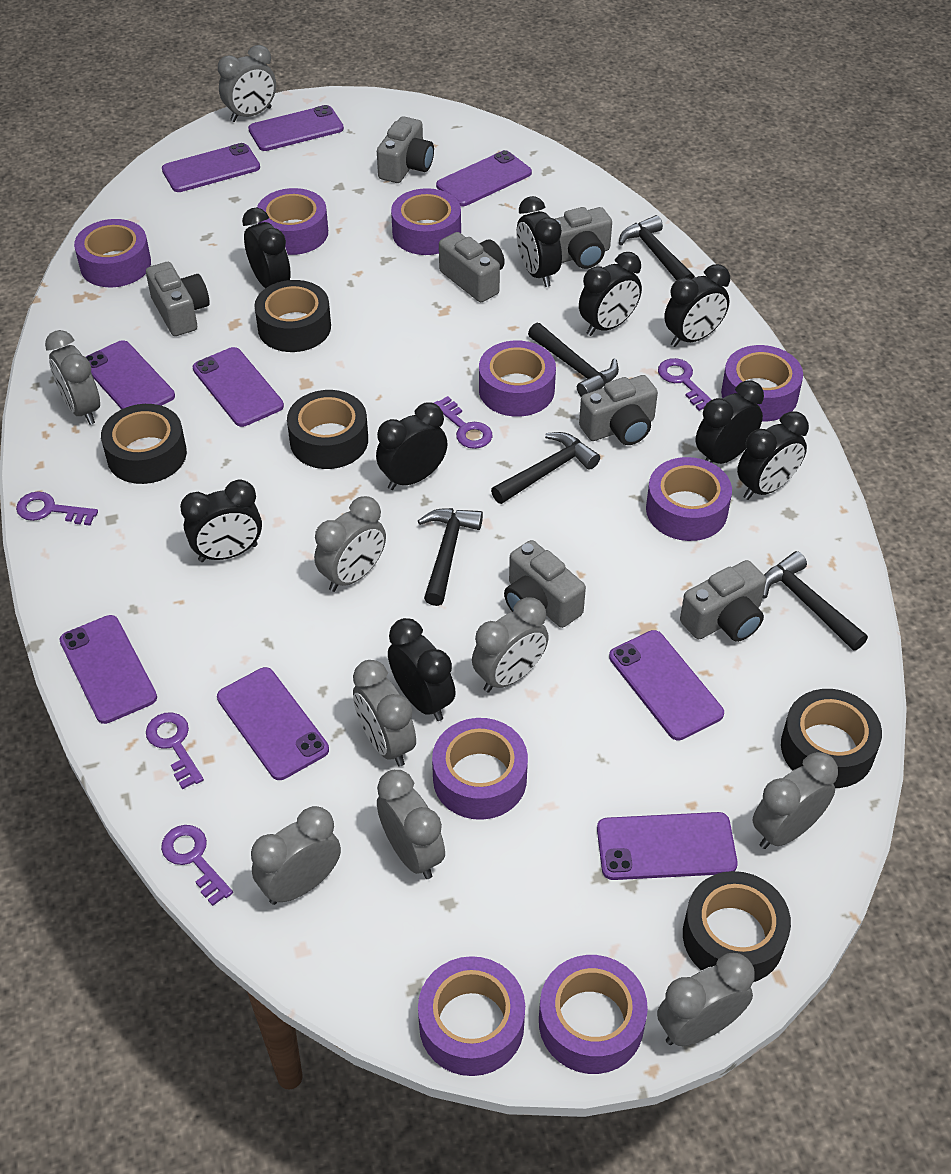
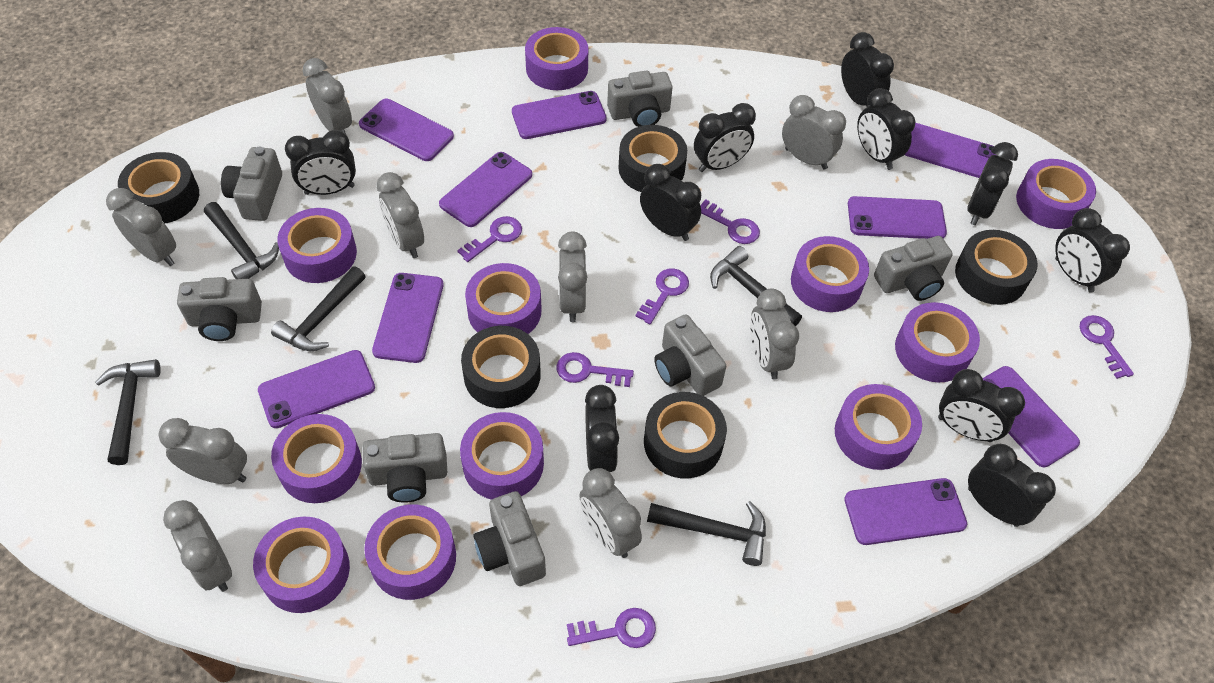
black clock: [180,480,262,562] [242,208,291,288] [376,403,448,490] [388,618,456,721] [517,196,562,287] [579,252,642,336] [664,264,730,347] [696,381,764,464] [737,411,809,500] = 9 -> [285,130,356,195] [585,385,619,472] [640,164,701,241] [694,103,756,172] [841,32,894,107] [857,88,915,170] [938,369,1025,442] [967,142,1018,225] [968,444,1056,527] [1055,208,1130,293] = 10
purple key: [16,492,98,526] [146,712,204,789] [161,825,233,906] [434,396,492,449] [658,358,712,411] = 5 -> [457,216,522,262] [556,352,634,387] [567,608,656,648] [635,269,689,325] [700,199,760,244] [1080,315,1134,379] = 6
purple tape: [74,219,151,287] [257,188,328,255] [391,188,461,255] [418,956,525,1076] [432,718,528,820] [479,341,556,417] [539,955,648,1074] [646,457,732,541] [721,345,803,421] = 9 -> [253,517,350,613] [271,414,362,503] [277,208,357,283] [364,504,456,600] [460,412,544,500] [465,263,542,334] [525,27,588,90] [791,236,869,312] [835,384,922,470] [895,302,980,383] [1016,159,1096,229] = 11

